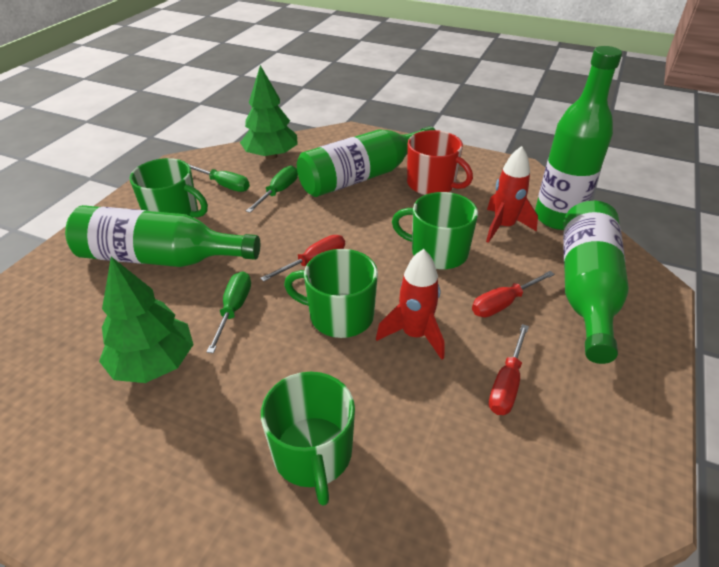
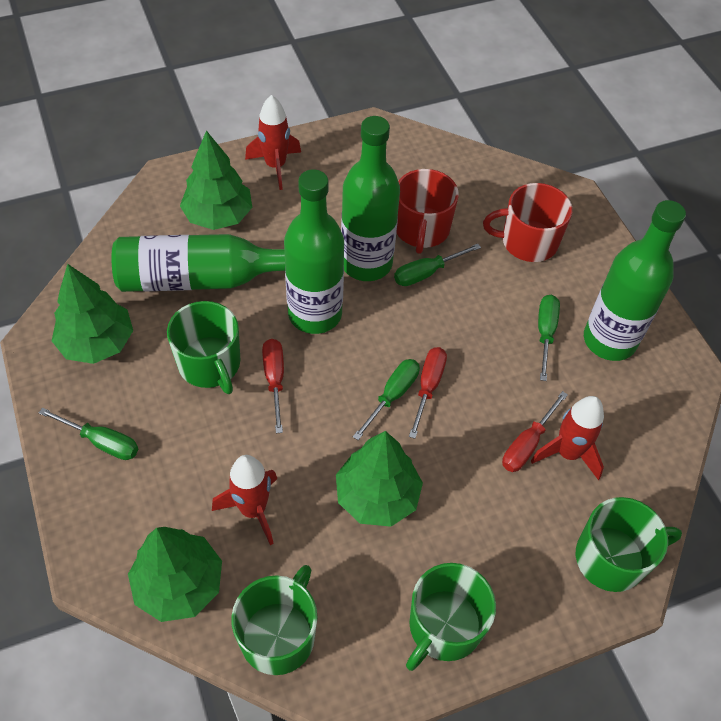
green screwdriver: [188,164,250,192] [207,272,251,353] [246,166,298,213] = 3 -> [39,408,138,460] [353,359,420,440] [394,244,481,286] [538,295,560,381] = 4
green tree: [99,257,194,383] [240,65,298,159] = 2 -> [52,264,133,364] [128,527,222,622] [180,130,252,230] [336,431,423,527] = 4
red mug: [407,130,473,195] = 1 -> [396,169,459,254] [483,183,572,262] = 2
red rocket: [376,249,445,360] [486,146,538,243] = 2 -> [212,455,277,545] [245,95,301,190] [531,396,604,480] = 3

